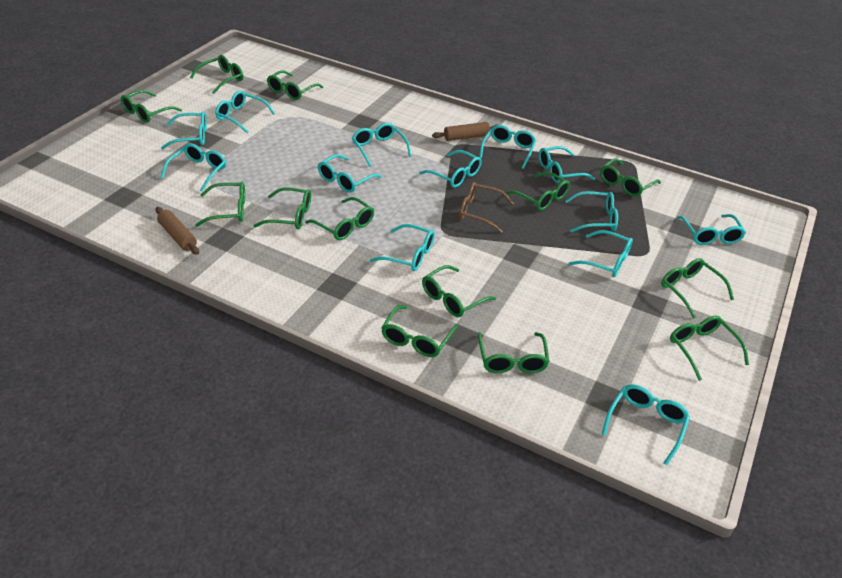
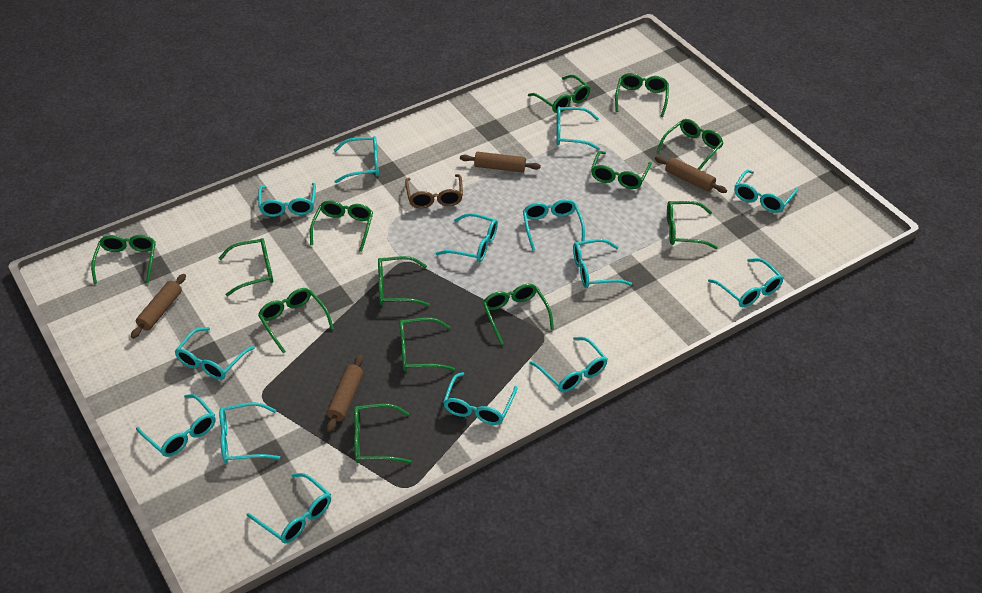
brown rolling pin: [155,207,199,255] [432,122,496,141] = 2 -> [131,274,186,339] [326,355,363,432] [460,152,541,173] [655,156,727,193] = 4
turquoise glasses: [161,111,207,150] [161,144,226,192] [215,91,275,133] [318,154,382,193] [352,123,411,167] [370,224,435,271] [419,150,482,188] [479,125,536,169] [539,146,595,183] [565,191,618,232] [568,230,633,277] [602,384,690,465] [676,214,746,245] = 13 -> [136,394,216,457] [174,327,255,380] [219,402,280,463] [247,473,331,544] [258,183,316,217] [334,136,379,183] [436,213,498,262] [443,372,517,425] [523,199,585,251] [529,337,607,393] [556,106,600,150] [573,239,632,288] [708,258,783,307] [734,170,798,213] = 14

